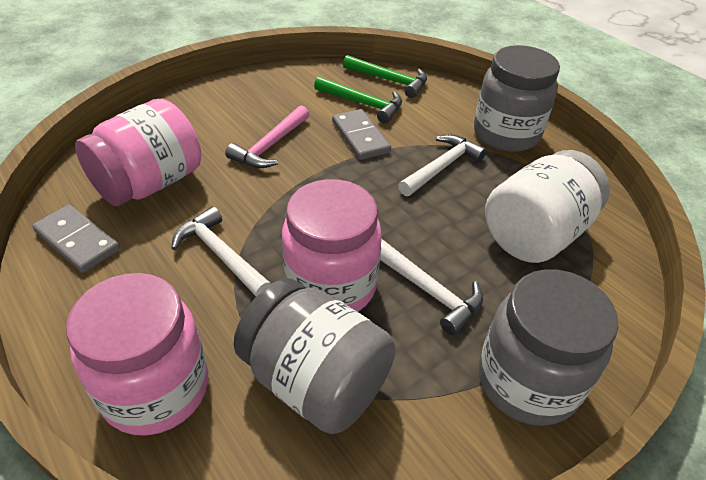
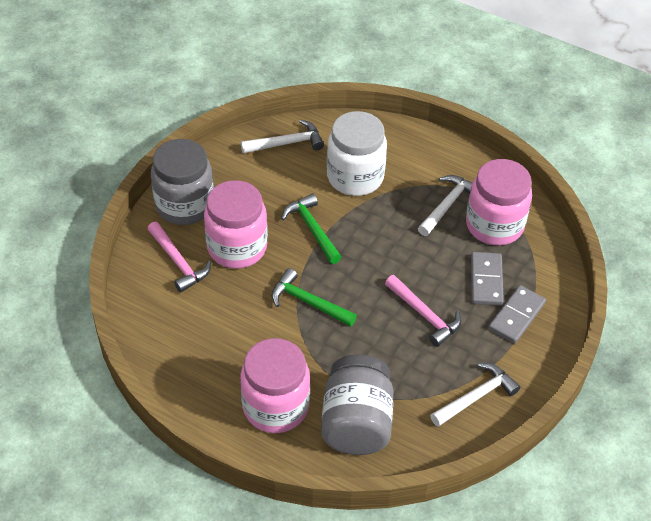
grey jar: [234,278,396,434] [474,45,560,152] [479,269,618,426] = 3 -> [151,139,214,225] [321,354,394,455] = 2
pink hammer: [225,105,310,168] = 1 -> [148,222,211,293] [385,275,461,347] = 2

